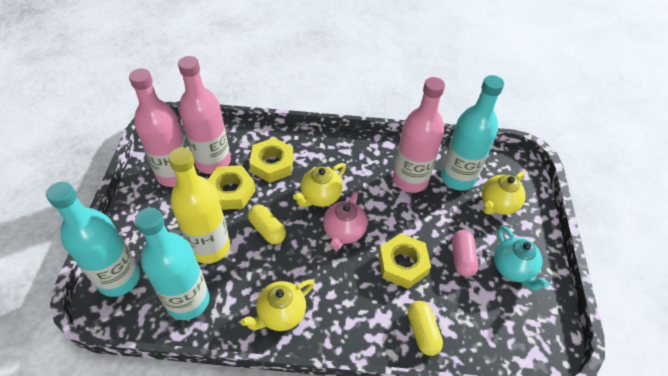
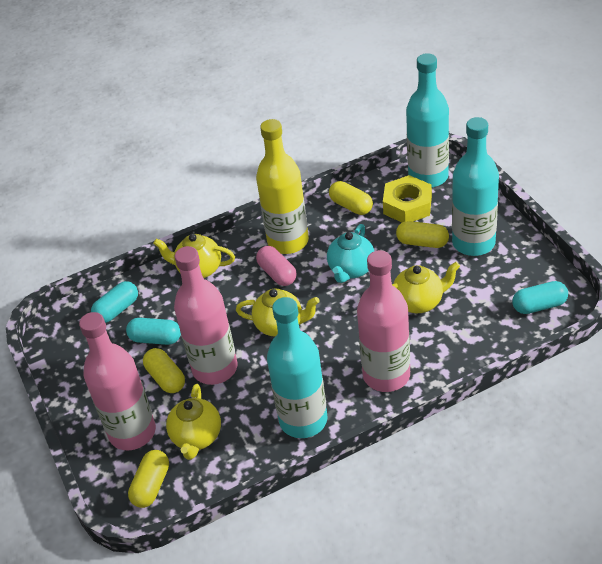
pink teapot: [323,191,367,250] = 1 -> none = 0
turquoise capsule: none = 0 -> [91,281,138,323] [126,318,181,345] [512,281,568,314] = 3
yellow capsule: [248,205,286,244] [407,301,443,356] = 2 -> [128,450,169,508] [143,348,185,393] [329,181,373,215] [396,221,449,248] = 4
yellow nut: [208,165,256,210] [249,138,293,183] [379,233,431,289] = 3 -> [383,175,432,222] = 1
yellow teapot: [241,279,315,331] [293,163,346,207] [482,171,526,215] = 3 -> [153,234,235,278] [166,384,221,460] [236,288,320,337] [392,262,460,313] = 4

